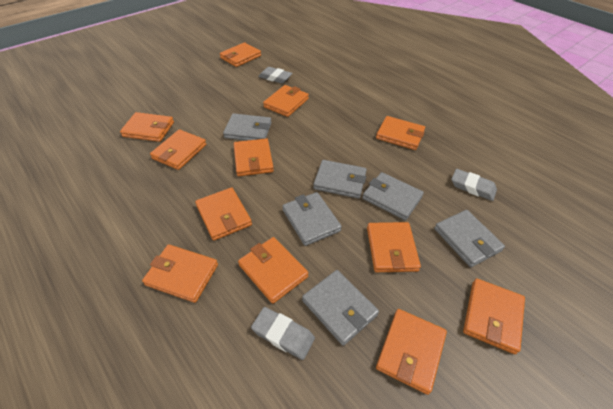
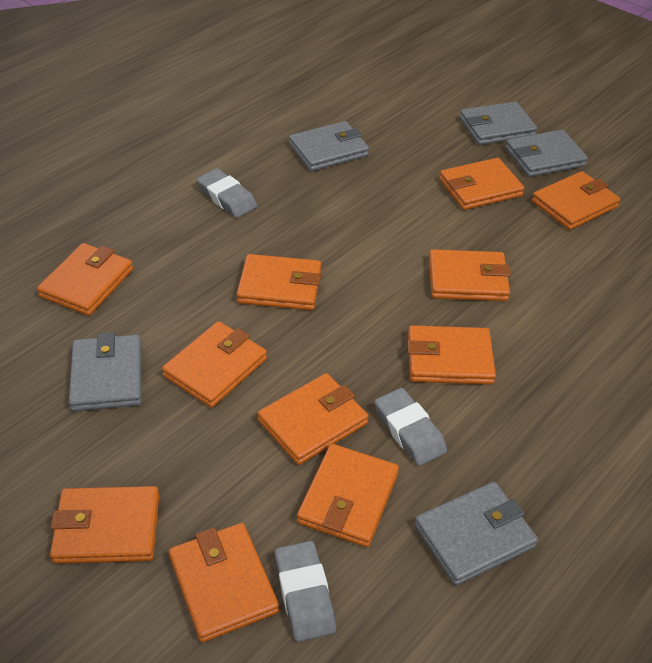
grey wallet: [223,113,271,141] [282,192,342,246] [302,270,379,346] [313,160,367,199] [362,172,424,220] [434,210,505,267] = 6 -> [69,332,142,411] [289,121,369,171] [414,482,538,586] [460,101,537,145] [505,130,588,177] = 5
orange wallet: [120,112,174,142] [142,244,218,303] [150,129,206,170] [195,187,252,241] [220,42,261,67] [234,138,274,176] [238,237,308,304] [263,85,309,117] [367,222,421,272] [376,116,425,150] [376,309,447,395] [463,278,525,354] = 12 -> [37,243,133,316] [50,486,159,564] [162,321,267,408] [169,523,279,643] [236,254,321,310] [257,373,369,465] [297,444,399,547] [407,325,496,385] [429,249,511,301] [439,158,525,210] [532,171,620,230] = 11

